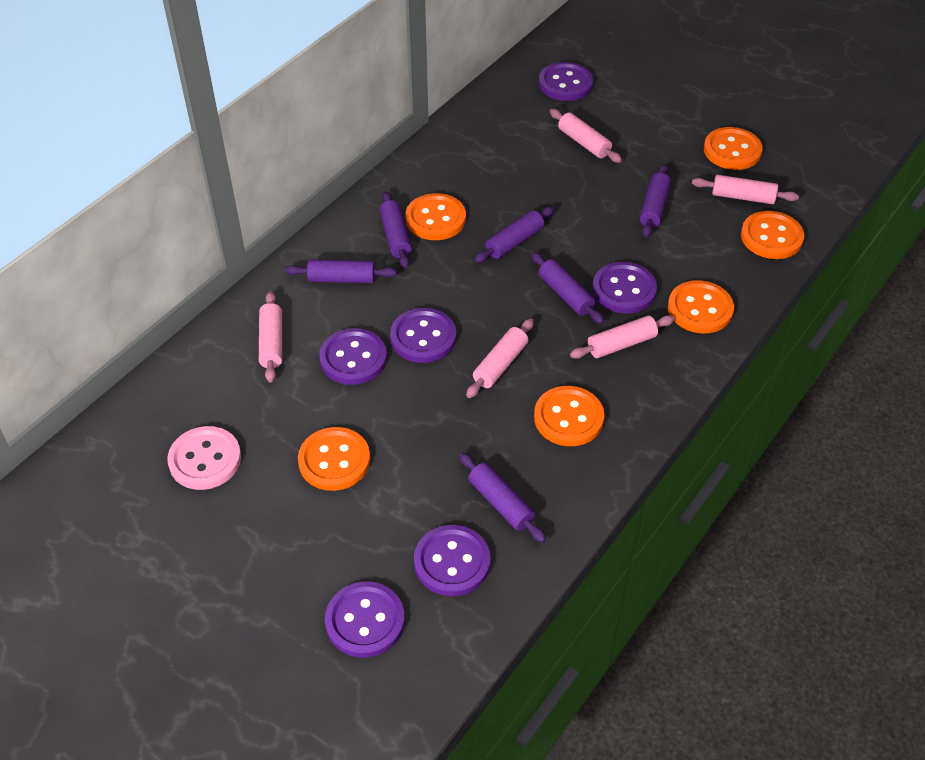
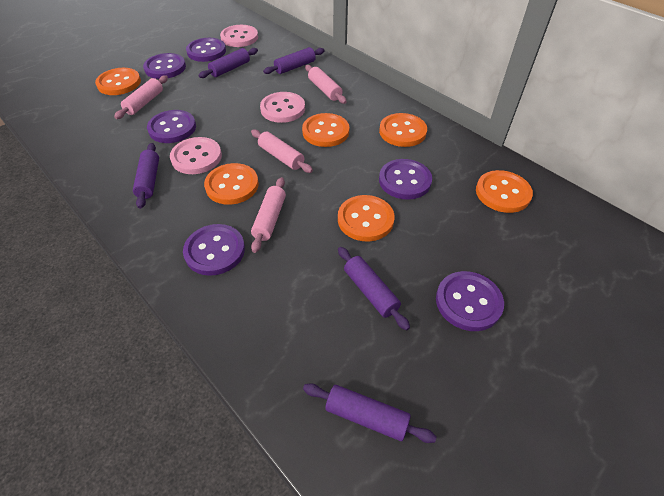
pink button: [167,426,241,490] = 1 -> [170,137,222,174] [220,25,258,47] [260,92,305,123] = 3
pink rolling pin: [259,291,282,382] [466,318,534,398] [550,109,622,163] [570,315,675,359] [692,175,799,204] = 5 -> [114,75,168,119] [251,130,313,173] [251,177,286,253] [305,65,347,104] = 4
purple rolling pin: [285,259,397,283] [379,191,412,268] [459,452,546,543] [474,207,554,263] [531,252,604,324] [640,165,671,237] = 6 -> [133,143,159,209] [198,48,258,78] [263,47,325,74] [303,383,437,443] [338,247,410,331] = 5

